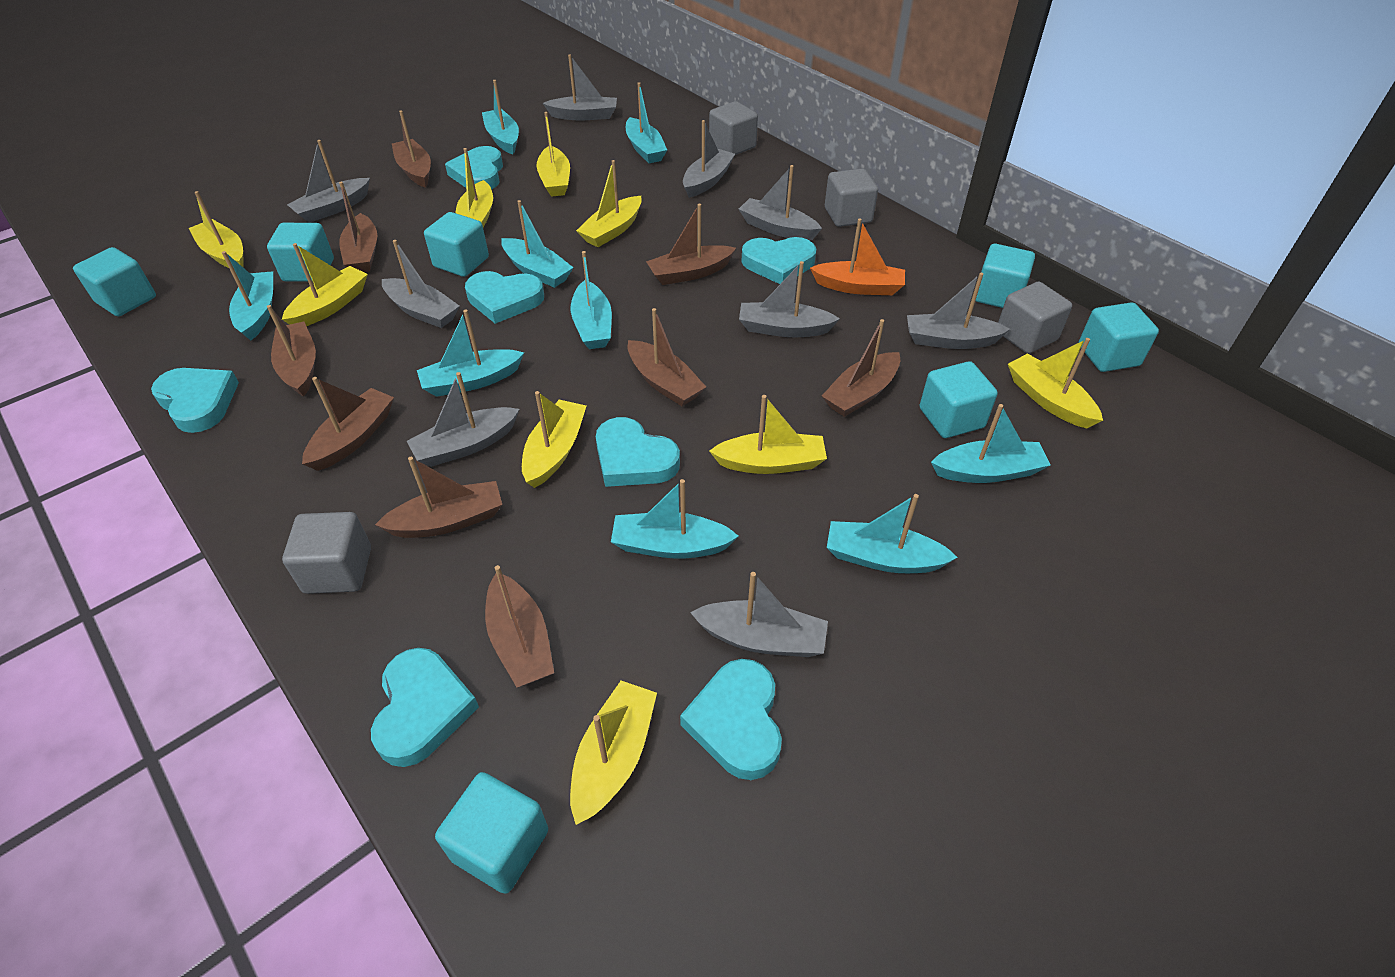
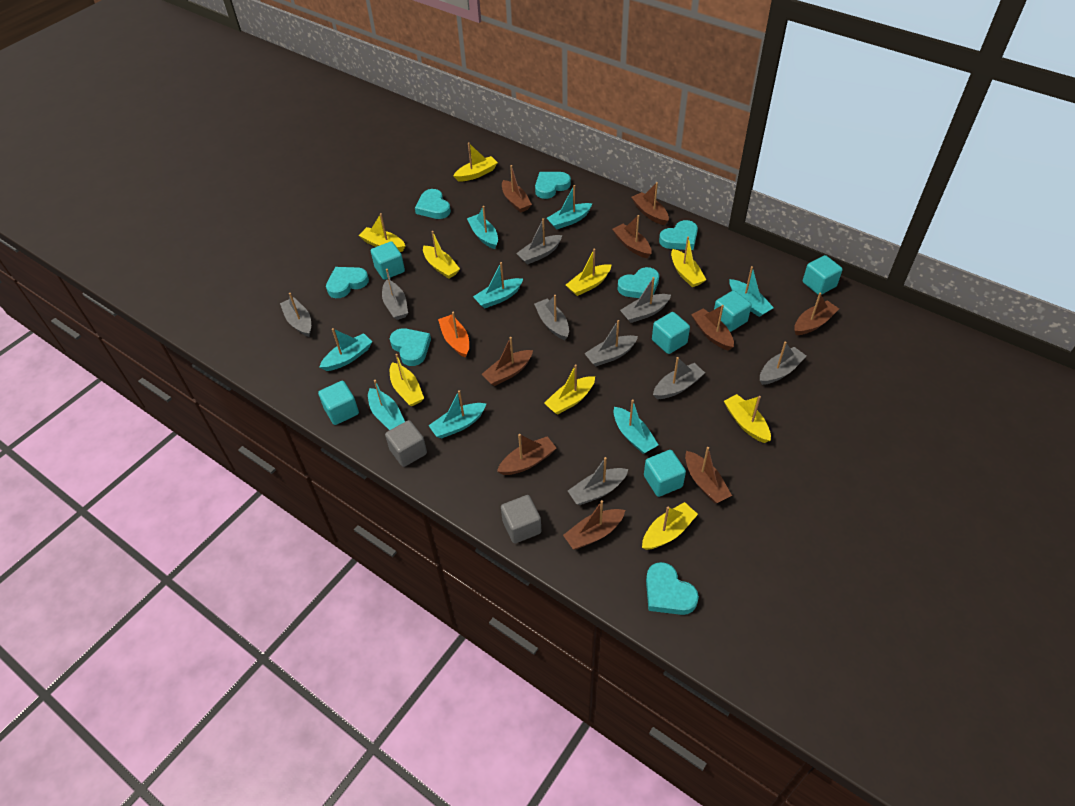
grey cube: [282,512,371,594] [709,101,758,155] [825,169,878,227] [998,282,1072,354] = 4 -> [385,420,427,467] [501,495,541,544] = 2
turquoise boat: [222,251,273,341] [417,310,524,397] [482,80,519,155] [501,200,574,288] [571,251,612,349] [611,479,738,559] [626,82,667,164] [827,494,958,573] [931,404,1050,483] = 9 -> [320,328,372,371] [368,380,405,430] [428,390,487,438] [467,206,498,249] [473,262,523,308] [547,185,592,229] [614,399,658,454] [729,266,774,317] = 8
turquoise cube: [73,247,156,316] [267,223,334,282] [424,212,489,277] [435,772,548,894] [920,361,998,438] [975,244,1035,308] [1079,302,1159,372] = 7 -> [318,381,359,425] [371,241,405,280] [644,450,686,497] [652,312,690,354] [714,290,752,332] [803,255,843,295] = 6

